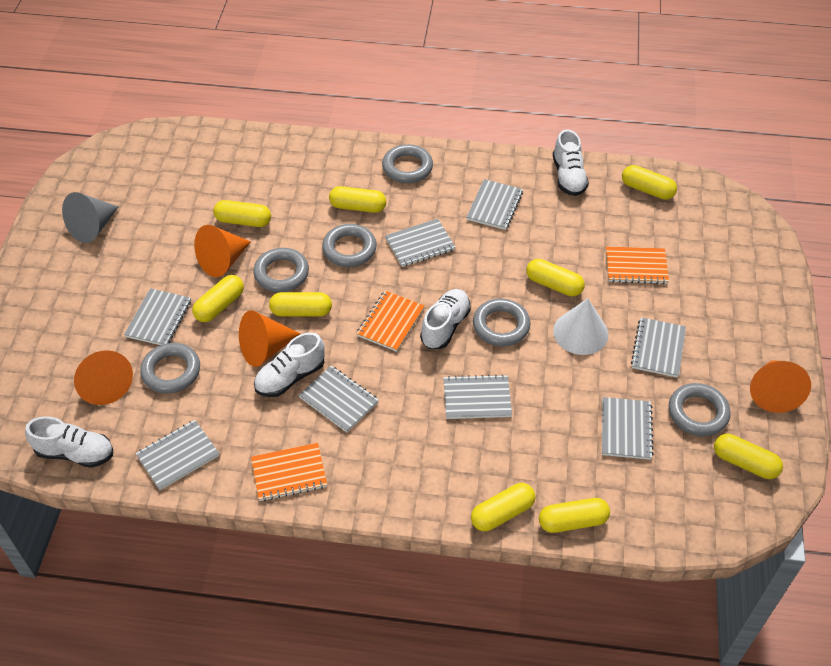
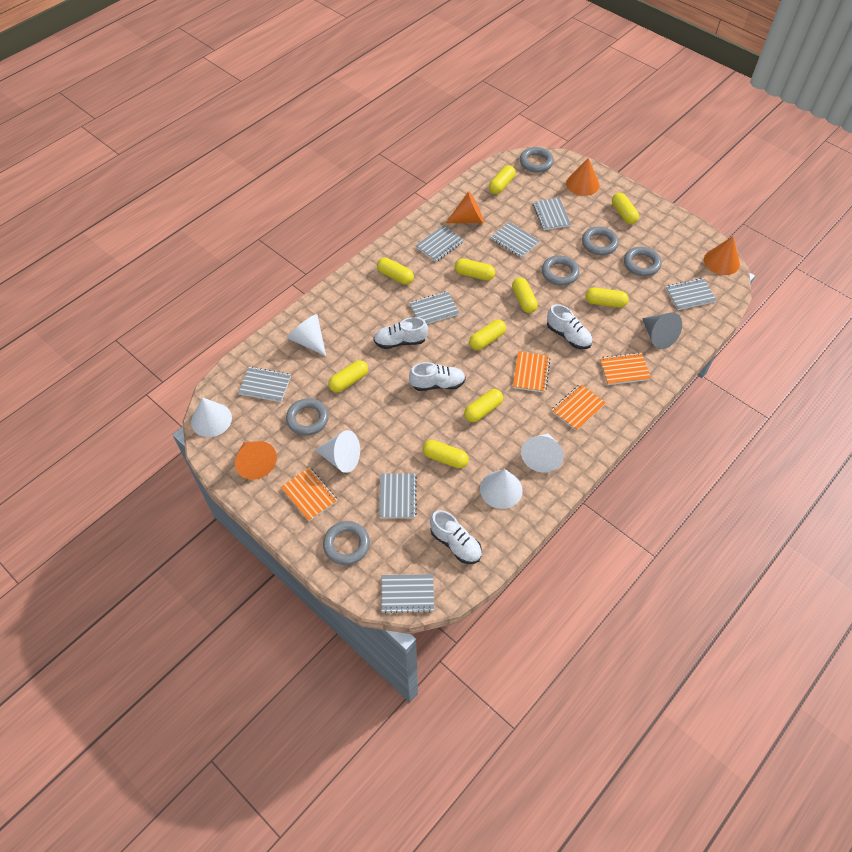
orange notebook: [251,443,327,501] [357,290,425,352] [606,247,669,284] = 3 -> [281,467,338,522] [513,351,551,393] [551,384,606,431] [599,352,651,385] = 4
white cone: [553,298,609,355] = 1 -> [191,397,232,437] [287,314,326,356] [315,430,360,473] [480,469,523,509] [521,433,564,473] = 5
yellow capsule: [192,275,244,322] [213,200,271,227] [269,292,332,317] [329,186,386,213] [471,483,535,531] [526,259,585,296] [539,498,610,533] [622,165,677,200] [714,434,783,479] = 9 -> [328,360,368,392] [377,258,414,285] [422,440,469,469] [455,259,495,281] [464,389,503,422] [469,320,506,350] [489,165,516,194] [512,277,538,313] [585,287,629,308] [612,193,639,224] = 10

